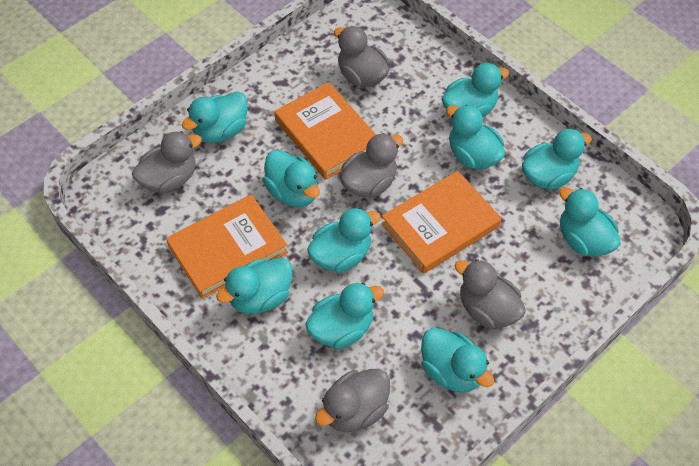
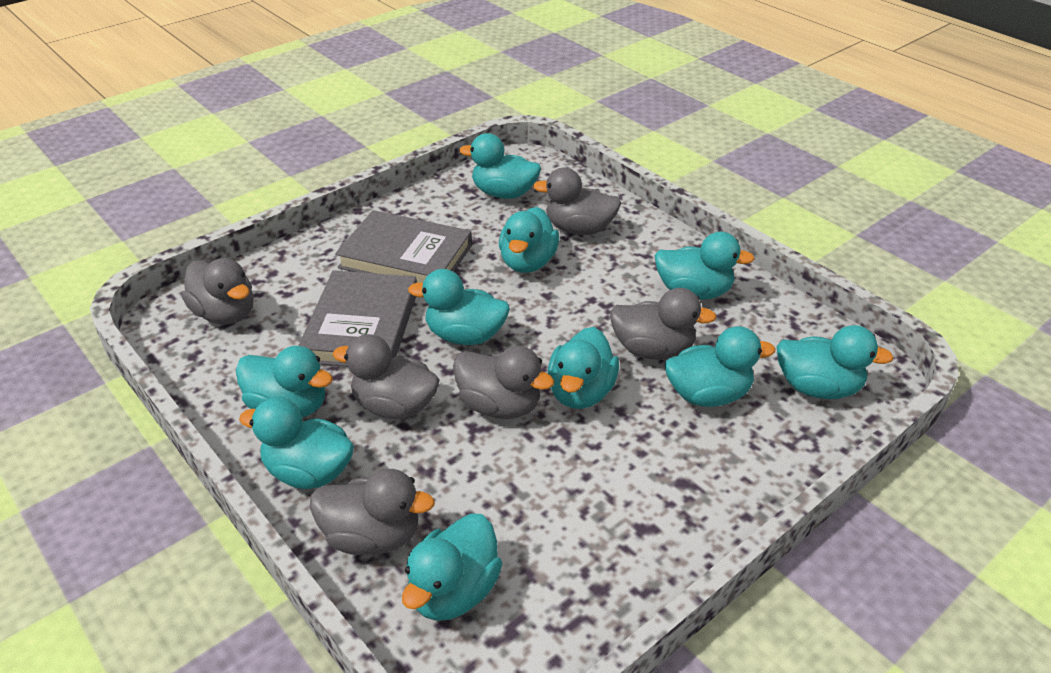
grey book: none = 0 -> [298,270,417,367] [335,210,472,283] = 2
grey duck: [132,131,202,194] [315,369,390,432] [334,26,389,87] [340,133,403,198] [455,259,526,329] = 5 -> [182,258,254,325] [310,469,435,555] [333,334,440,419] [453,346,554,419] [533,168,621,235] [610,288,717,360] = 6
orange book: [166,195,288,299] [274,82,376,180] [381,171,502,274] = 3 -> none = 0

